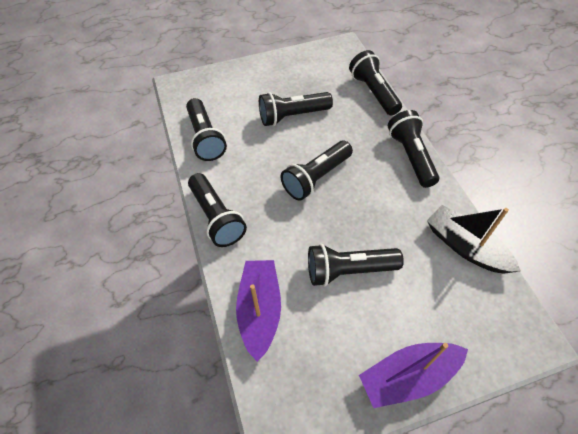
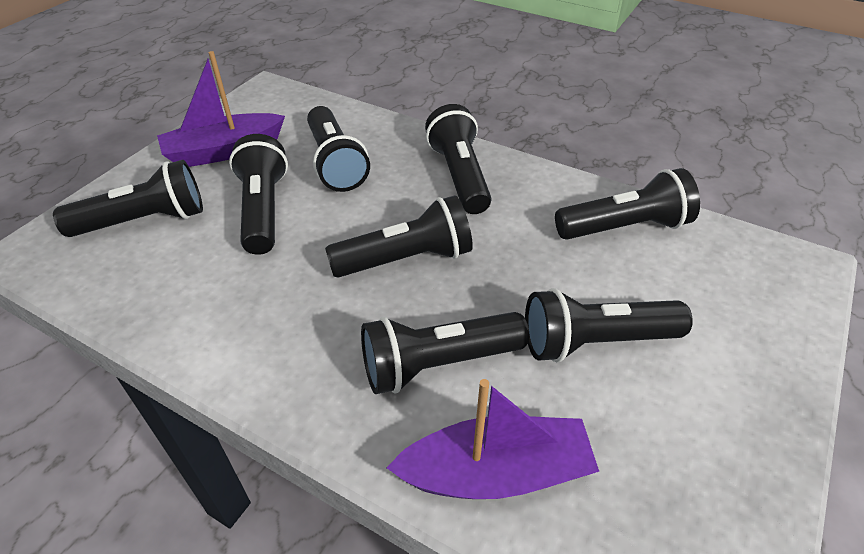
black boat: [427,205,521,274] = 1 -> none = 0
black flashlight: [186,98,227,161] [188,173,247,247] [259,92,333,126] [281,141,353,201] [308,244,404,286] [349,50,402,115] [388,110,439,188] = 7 -> [53,160,203,237] [229,134,288,255] [307,106,370,192] [325,195,473,278] [361,312,529,394] [425,104,491,214] [525,288,693,362] [555,168,700,240] = 8

